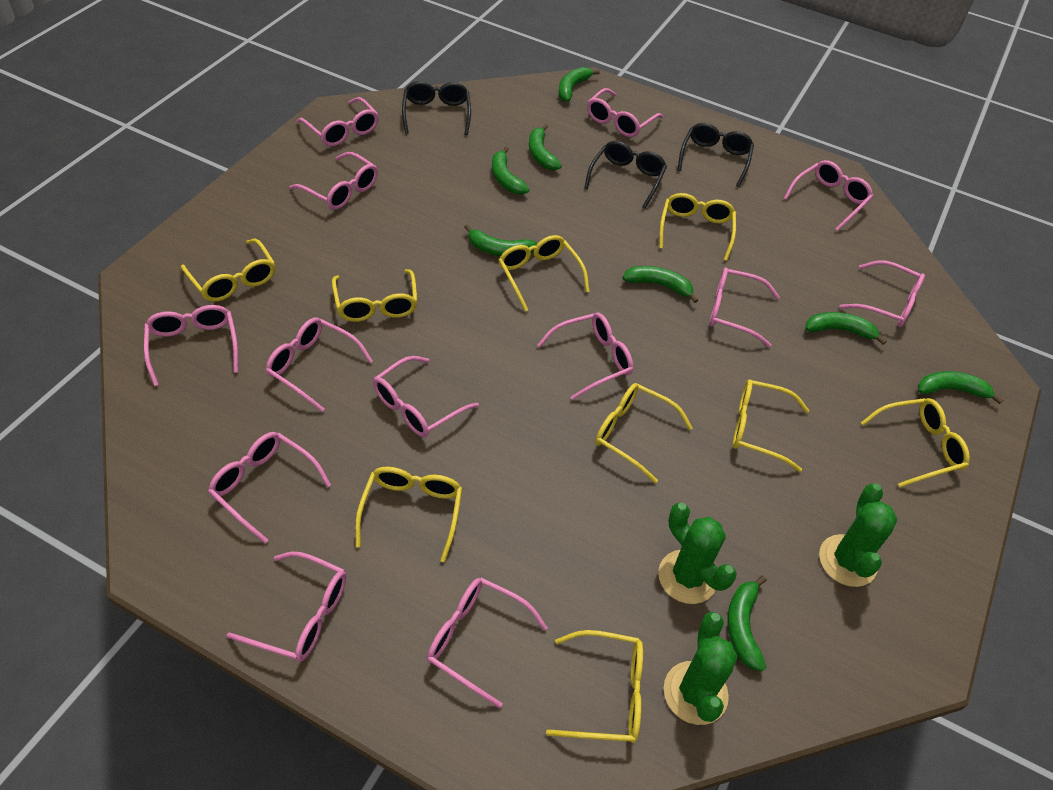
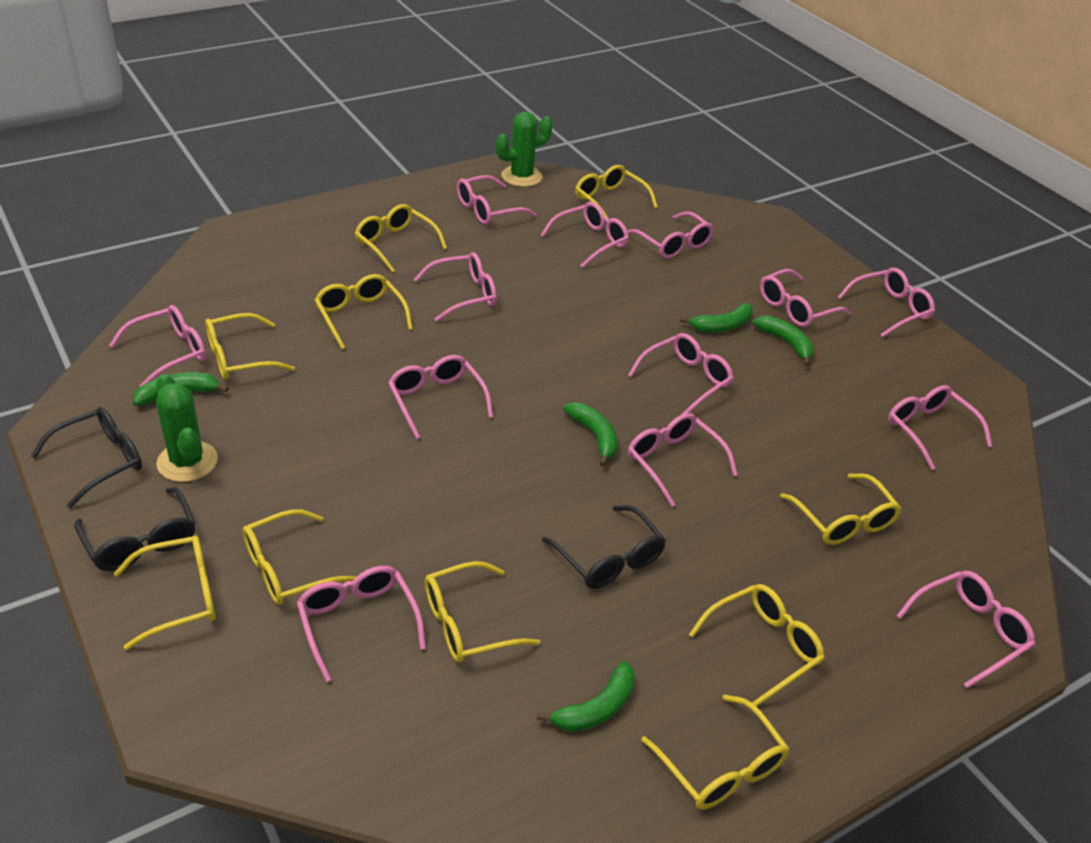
green banana: [464,224,537,256] [492,147,530,194] [529,124,562,170] [558,67,600,102] [622,266,698,303] [727,576,767,671] [805,312,887,345] [918,371,1003,404] = 8 -> [133,372,229,406] [537,661,635,732] [563,403,618,467] [680,303,753,332] [752,316,814,366] = 5
green cactus: [658,503,737,604] [664,612,738,725] [819,483,897,587] = 3 -> [156,374,218,482] [496,111,553,187] = 2
yellow glasses: [181,239,275,302] [332,269,418,322] [355,467,462,562] [499,235,590,311] [546,630,643,743] [595,383,693,483] [659,193,736,261] [733,380,809,472] [861,398,970,488] = 9 -> [114,535,216,650] [205,313,295,380] [243,509,357,605] [315,274,413,349] [355,204,447,272] [425,561,540,663] [575,165,658,219] [641,694,789,809] [689,584,825,707] [780,474,902,545] = 10

